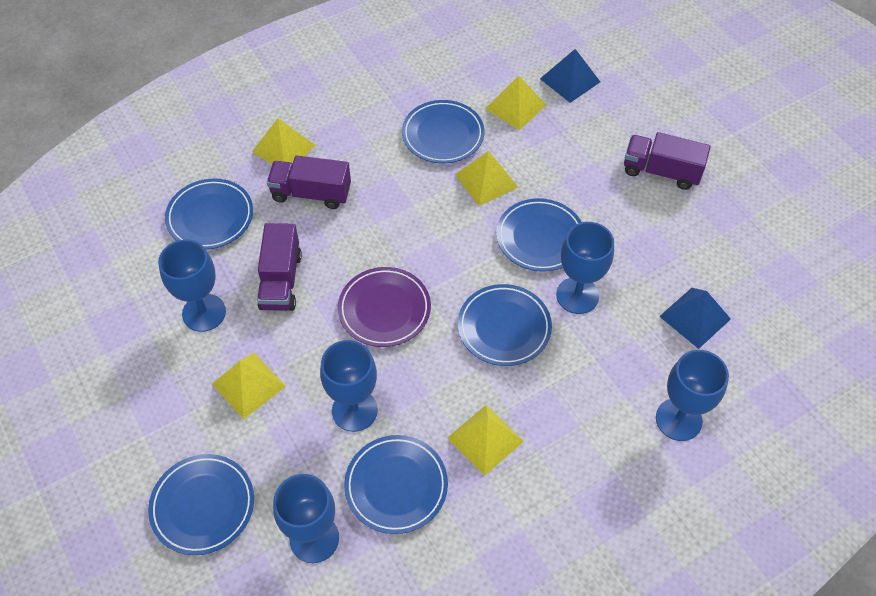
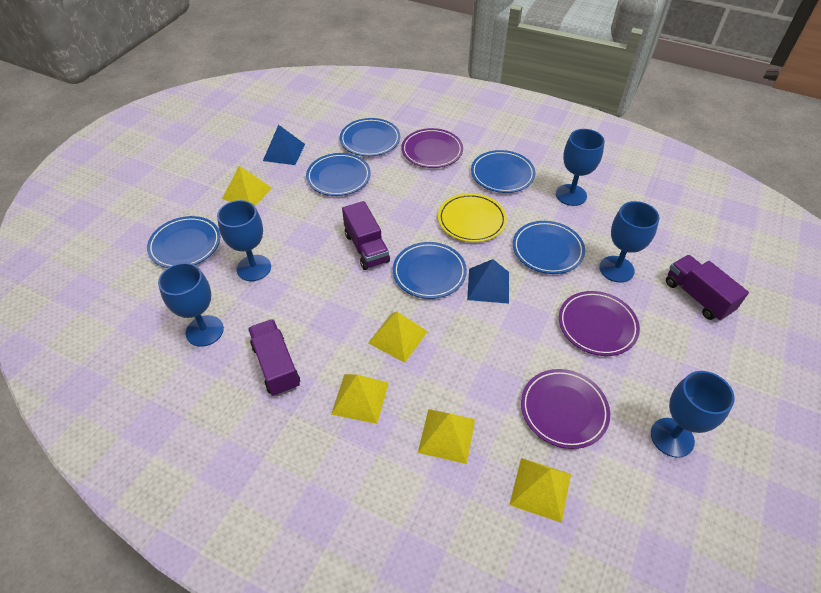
purple plate: [338,267,431,347] = 1 -> [401,128,463,168] [521,369,610,449] [559,291,640,356] = 3
yellow plate: none = 0 -> [438,193,507,242] = 1

